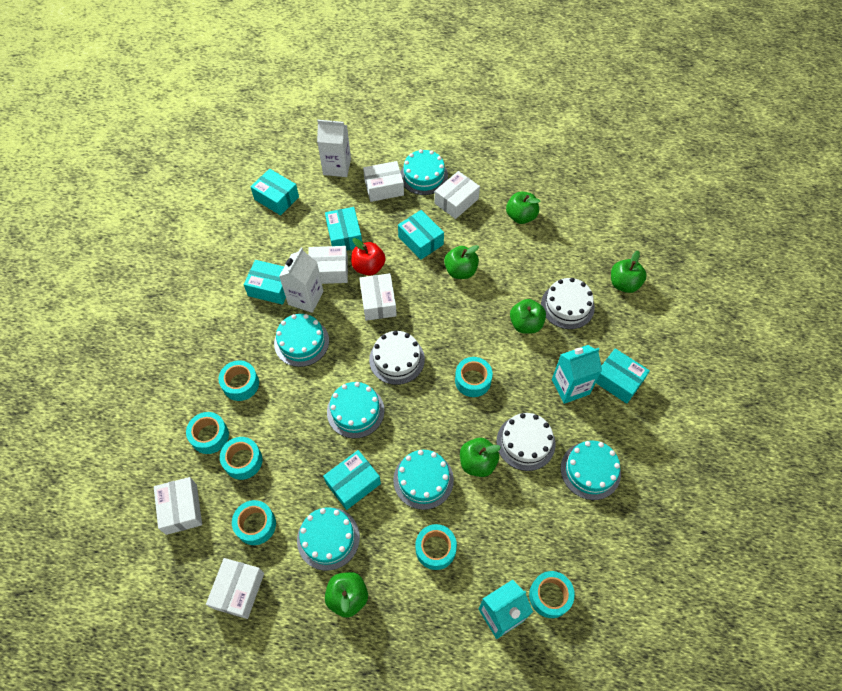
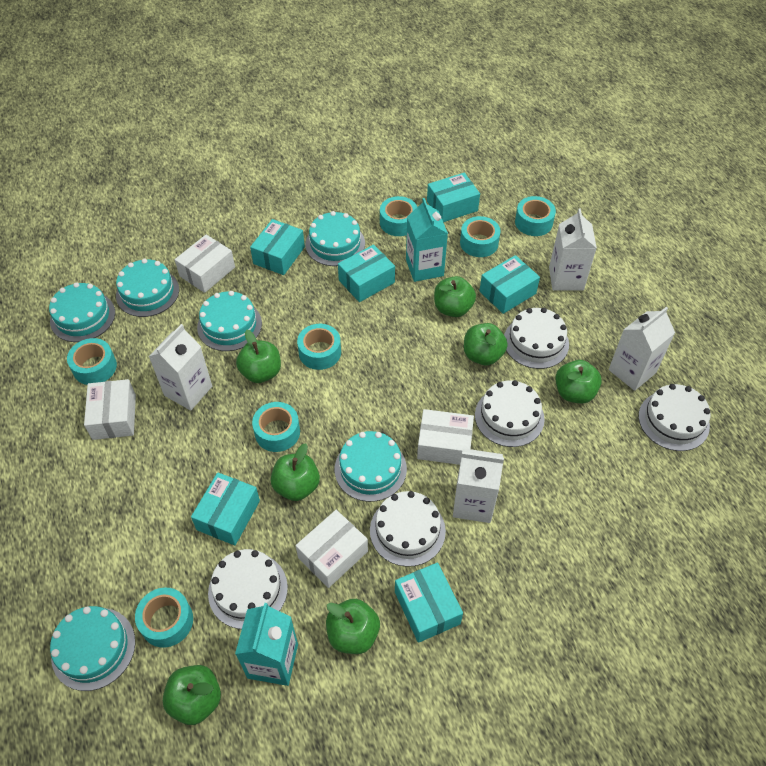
green apple: [325,572,368,618] [444,245,479,279] [460,438,501,477] [506,191,541,224] [510,299,546,334] [611,251,647,293] = 6 -> [163,665,221,725] [236,329,281,383] [271,443,320,501] [326,599,380,654] [434,276,476,317] [464,323,508,365] [555,360,602,403] = 7
red apple: [351,238,386,276] = 1 -> none = 0
white box: [154,477,202,535] [206,558,264,619] [308,246,348,284] [359,273,397,321] [363,161,404,202] [434,171,480,219] = 6 -> [84,379,136,440] [175,235,235,293] [295,510,368,588] [417,409,474,465] = 4
white cake: [369,331,425,385] [496,413,556,471] [541,278,595,329] = 3 -> [208,549,288,629] [370,491,446,567] [475,380,545,447] [504,308,569,369] [639,384,711,451] = 5
white carton: [279,247,323,313] [317,120,351,177] = 2 -> [148,324,212,410] [453,448,504,523] [549,209,597,290] [609,307,675,391] = 4

